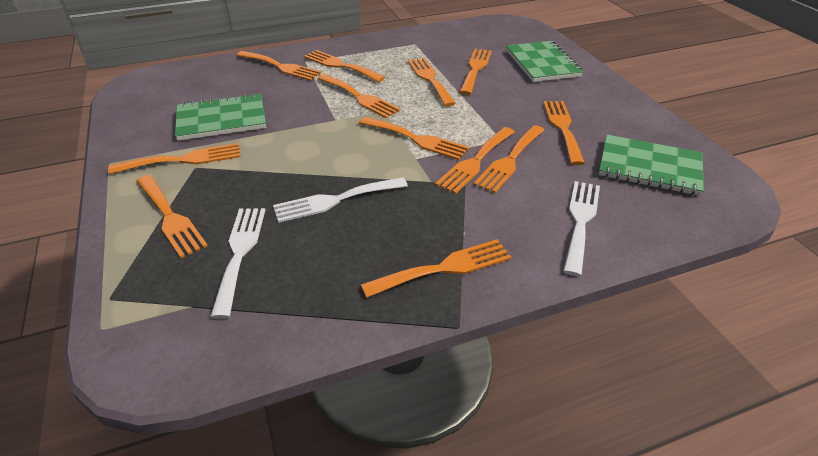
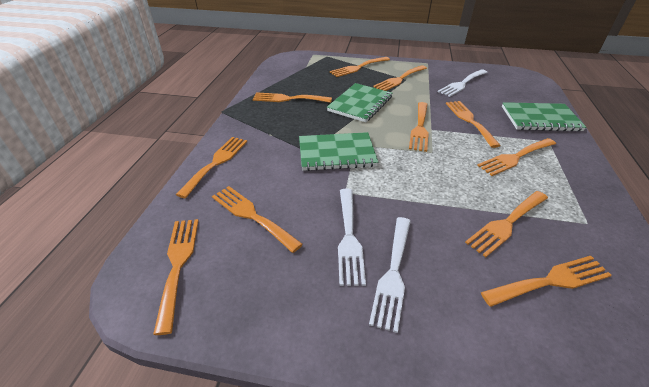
orange fork: [108,143,241,174] [136,175,208,258] [236,51,321,81] [304,50,385,82] [318,74,401,118] [359,117,469,160] [361,239,512,298] [408,58,456,106] [435,127,515,194] [460,49,492,95] [473,125,544,193] [543,101,585,165] = 12 -> [153,219,199,335] [176,137,247,199] [212,186,303,253] [252,92,332,103] [330,57,390,77] [373,65,427,91] [409,102,429,152] [446,101,501,148] [465,191,548,257] [477,138,556,176] [481,256,612,307] = 11

